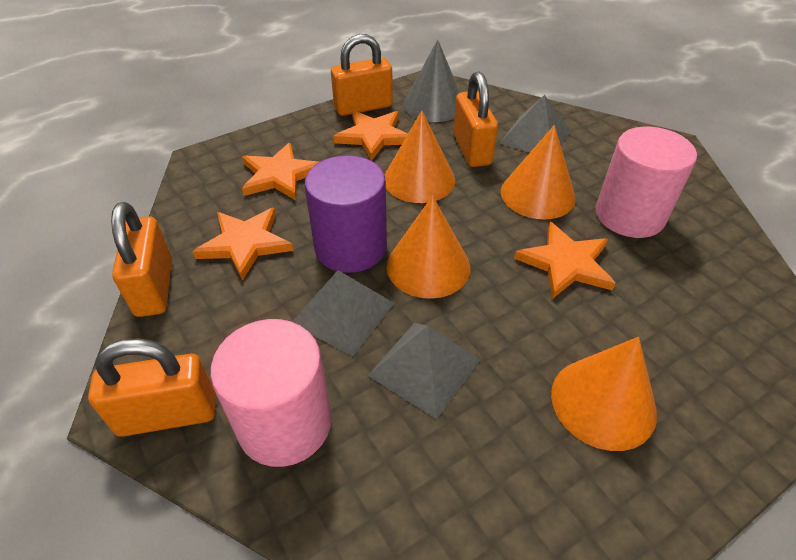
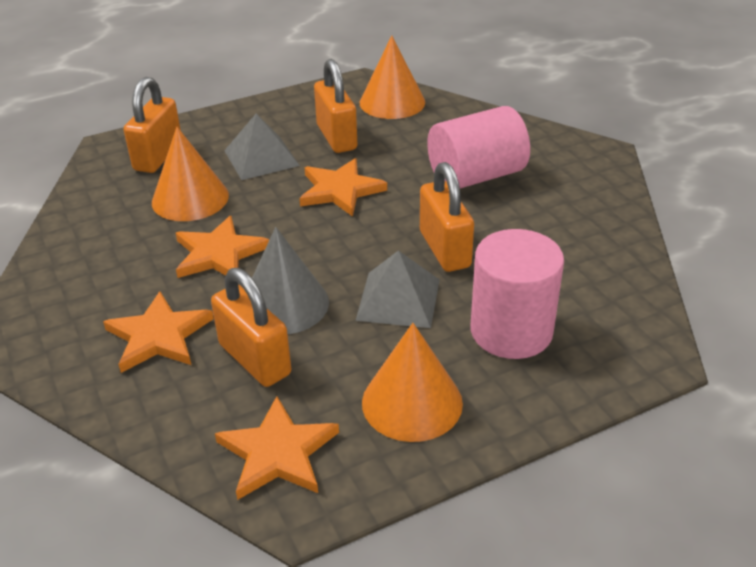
grey pyramid: [292,270,394,356] [368,323,480,419] [499,95,571,153] = 3 -> [224,113,300,180] [355,250,440,328] = 2
orange cone: [385,111,455,203] [386,196,470,299] [501,125,576,219] [551,337,657,451] = 4 -> [152,127,229,221] [360,36,425,119] [362,323,463,442] = 3
purple cylinder: [305,155,387,273] = 1 -> none = 0

